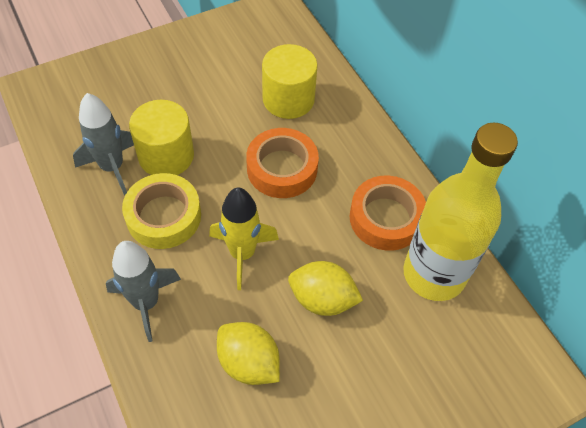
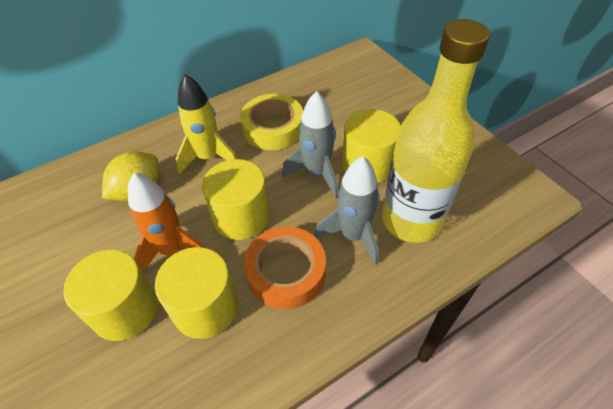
orange rocket: none = 0 -> [128,173,205,272] = 1
orange tape: [246,128,319,198] [350,176,426,251] = 2 -> [244,227,326,309] = 1
yellow cylinder: [129,100,194,175] [262,44,318,119] = 2 -> [63,250,158,341] [155,247,238,339] [202,159,270,240] [342,109,401,183] = 4
yellow lemon: [217,322,280,385] [288,261,363,316] = 2 -> [102,151,159,201] = 1

